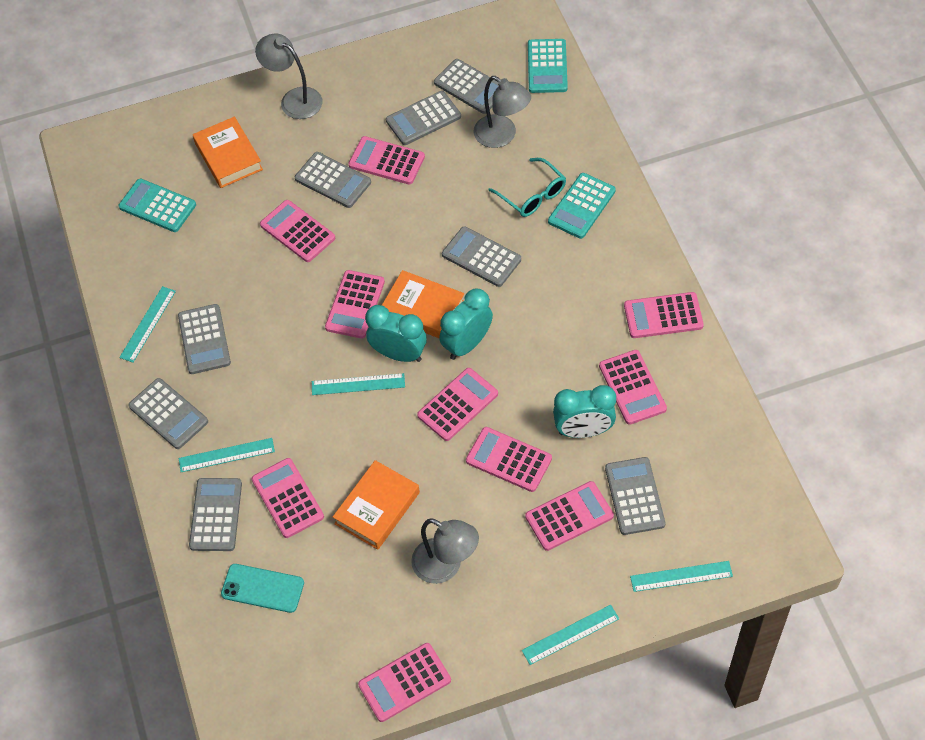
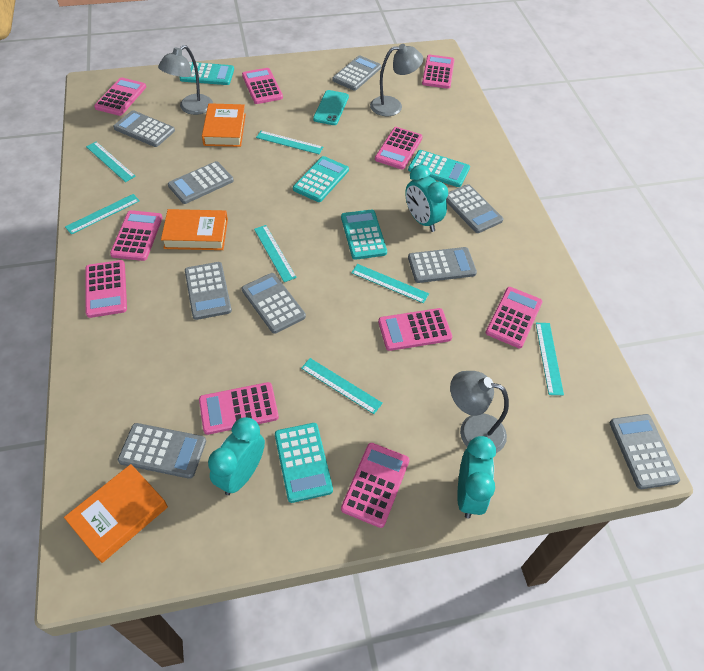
grey calculator: [128,378,208,449] [178,304,231,374] [189,478,242,551] [295,152,371,208] [386,91,461,145] [434,59,499,114] [442,226,521,287] [605,457,666,535] = 8 -> [113,110,175,147] [118,423,206,479] [168,161,234,204] [185,262,232,320] [242,273,306,334] [332,56,381,91] [408,247,477,283] [446,184,503,233] [610,414,680,489] = 9
turquoise calculator: [119,179,196,232] [528,39,568,93] [548,173,616,239] = 3 -> [179,62,234,85] [275,423,333,503] [293,156,349,202] [341,210,387,260] [408,150,470,187] = 5
turquoise glasses: [488,158,566,217] = 1 -> none = 0
turquoise ruler: [119,286,176,363] [179,438,275,472] [312,373,405,395] [522,605,619,665] [630,561,733,592] = 5 -> [65,194,140,235] [86,141,136,182] [254,225,297,282] [256,131,323,154] [301,358,383,414] [351,264,429,303] [536,323,564,395] = 7

